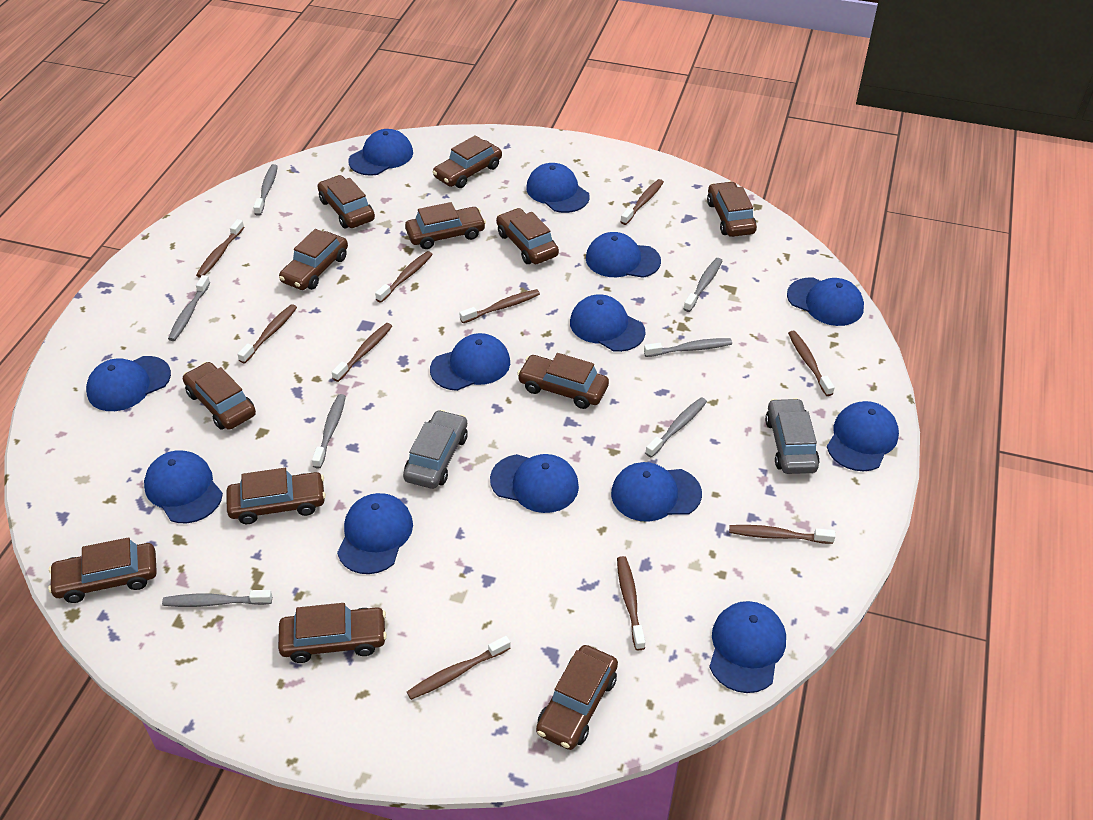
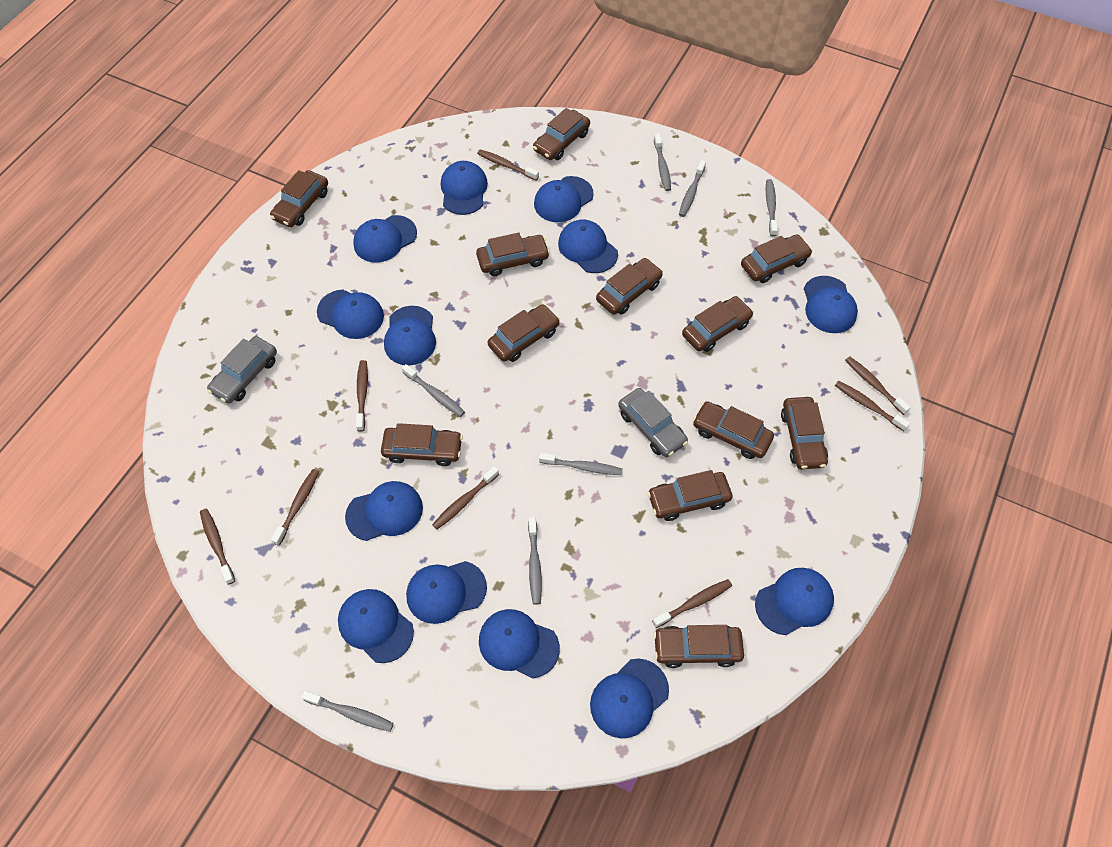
brown toothbrush: [196,219,244,278] [237,304,297,364] [332,323,392,382] [375,251,433,303] [407,636,511,700] [459,289,540,323] [617,556,645,650] [621,179,664,225] [729,525,836,544] [788,331,835,396] = 10 -> [200,509,235,584] [271,469,319,546] [356,360,368,431] [432,466,499,529] [477,149,539,180] [652,579,732,628] [835,381,910,431] [845,357,911,415] = 8

